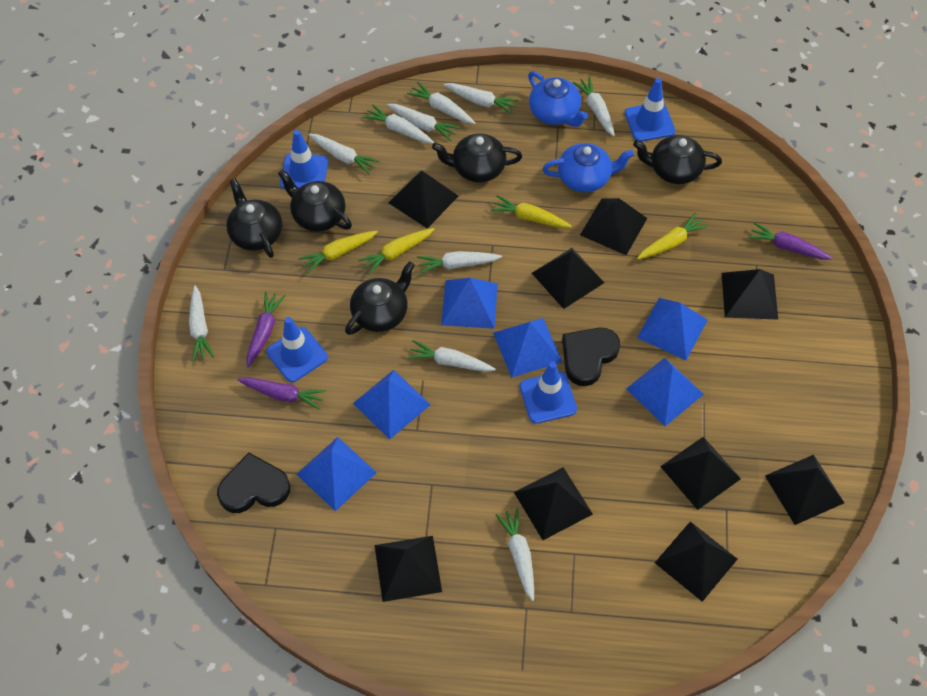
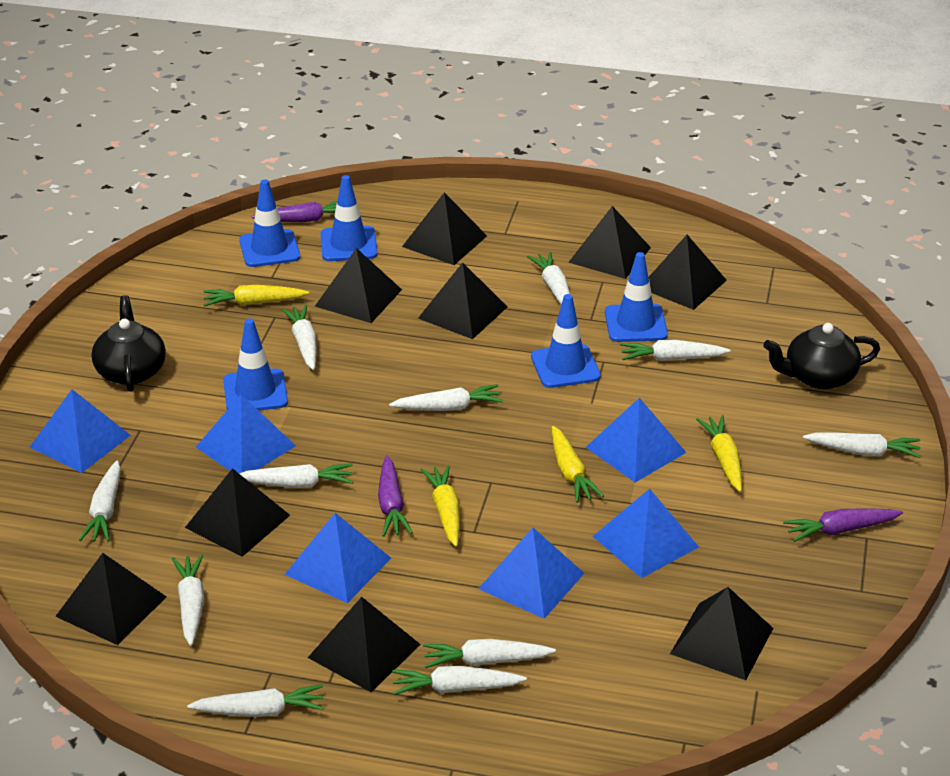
black heart: [217,452,290,513] [562,328,620,386] = 2 -> none = 0
black teapot: [226,178,282,258] [278,169,352,232] [345,261,415,335] [432,133,522,183] [633,135,722,184] = 5 -> [92,295,166,392] [763,323,880,390] = 2
blue teapot: [528,71,588,127] [542,143,634,192] = 2 -> none = 0
blue traffic cone: [266,317,328,382] [280,130,328,189] [520,361,577,424] [625,78,675,142] = 4 -> [223,318,288,411] [239,179,300,267] [321,175,378,261] [531,294,601,388] [605,252,668,342] = 5
white carrot: [189,285,214,361] [309,134,380,175] [363,104,434,144] [387,104,460,141] [407,82,475,124] [407,340,496,372] [417,251,502,274] [443,83,519,114] [495,508,534,601] [573,77,615,136] = 10 -> [79,461,121,542] [172,554,204,646] [187,685,324,717] [239,464,353,488] [281,305,317,370] [389,384,503,411] [392,666,527,695] [423,639,556,668] [527,252,570,304] [620,340,731,361] [803,433,921,458] = 11

